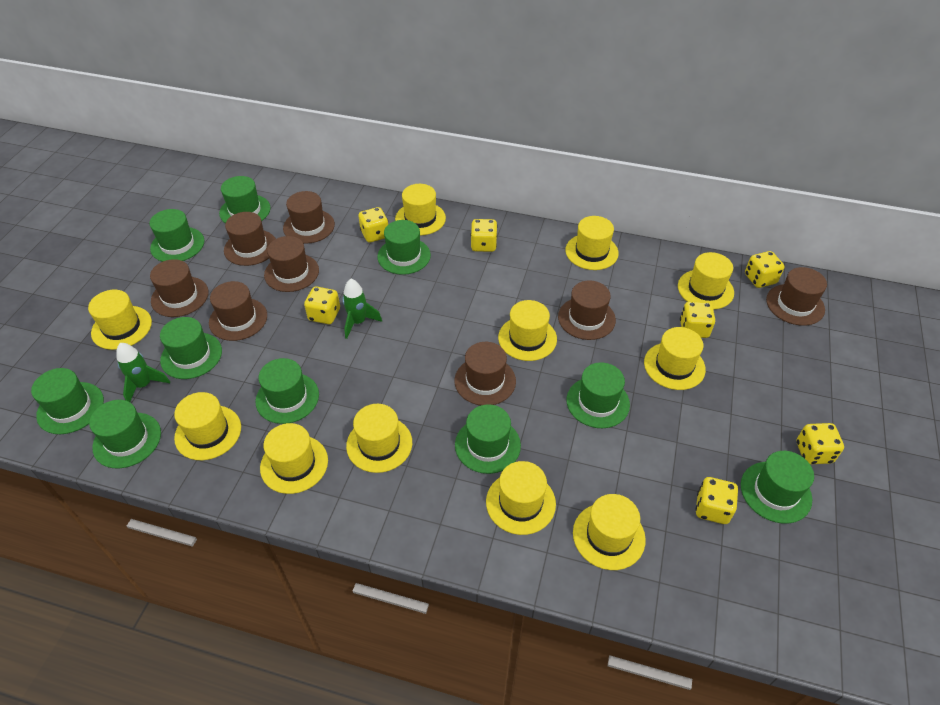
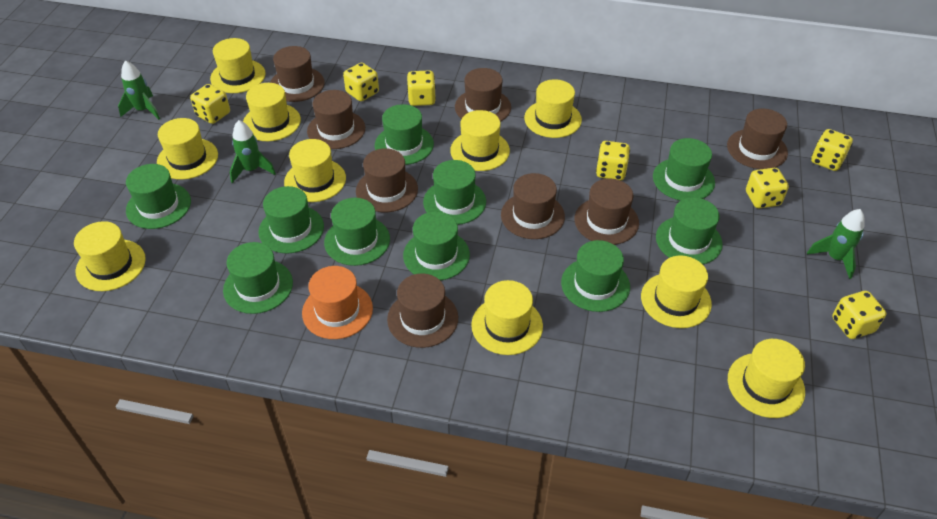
green rocket: [116,343,170,402] [342,279,382,339] = 2 -> [118,60,160,120] [230,120,276,183] [807,209,865,279] = 3
orange hat: none = 0 -> [302,266,373,339] = 1
yellow hat: [88,290,152,350] [174,392,241,460] [260,423,328,494] [346,404,412,473] [395,184,446,236] [486,461,556,535] [498,300,557,361] [566,216,619,270] [573,494,646,570] [644,327,706,390] [678,252,734,309] = 11 -> [74,221,146,291] [157,118,218,180] [210,38,266,93] [243,83,301,141] [284,139,346,202] [450,110,510,171] [471,280,543,355] [524,79,582,138] [641,255,712,328] [728,339,805,418] = 10

